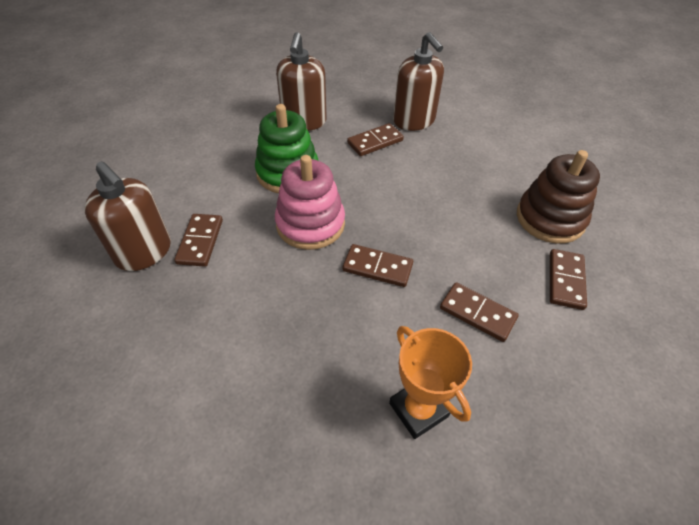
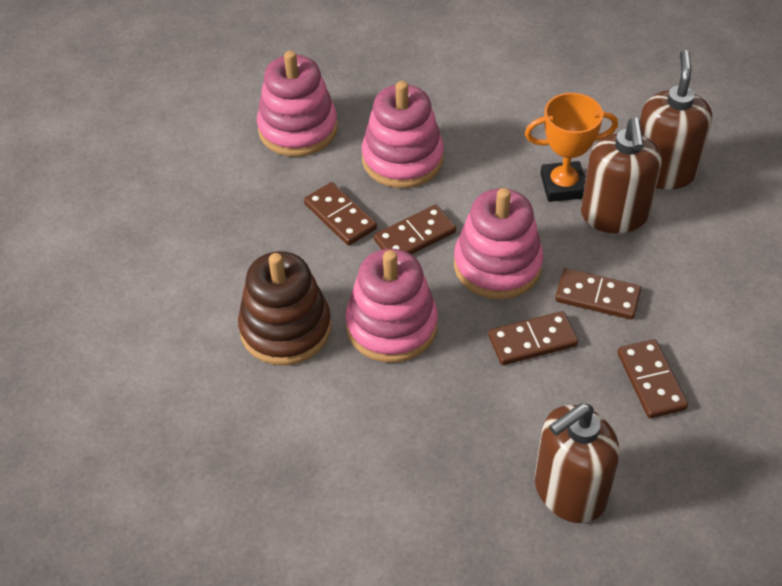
green stacking toy: [255,104,319,193] = 1 -> none = 0
pink stacking toy: [275,155,345,250] = 1 -> [257,51,338,157] [345,249,438,363] [362,81,444,188] [454,188,543,299] = 4

